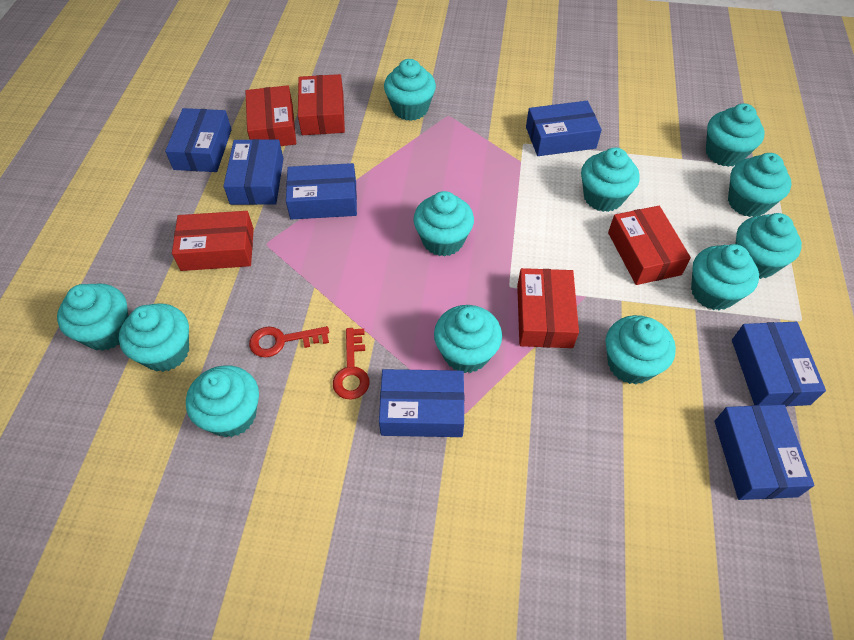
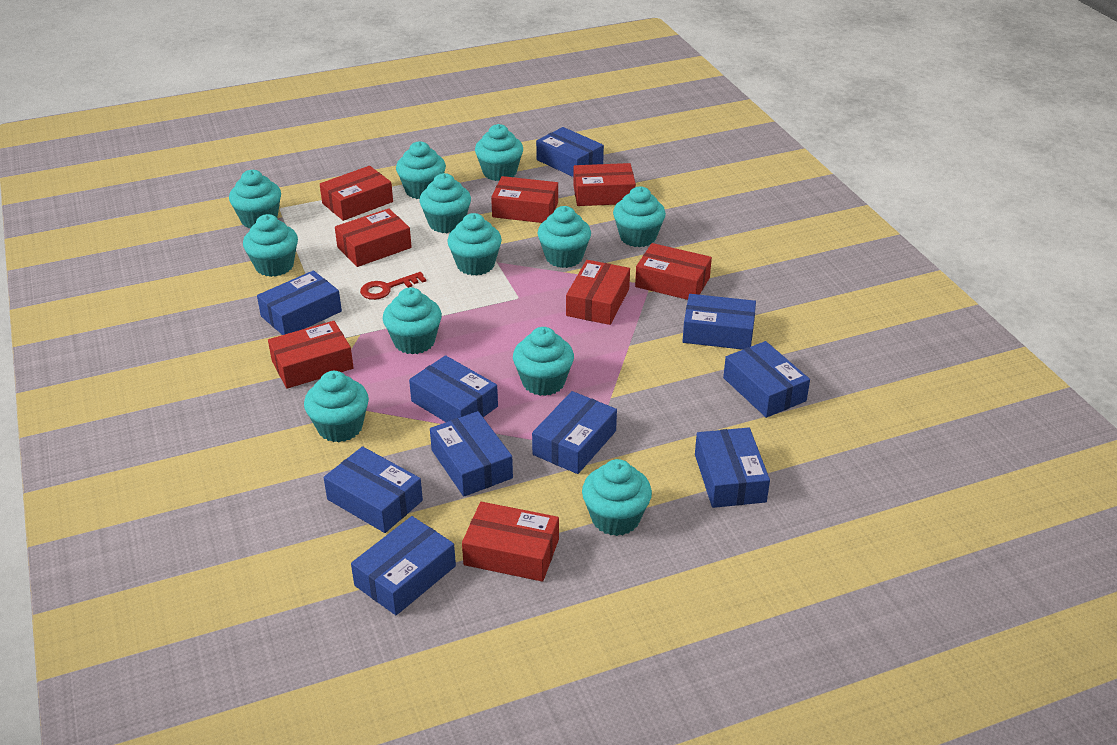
blue box: [165,108,232,172] [223,139,284,205] [286,163,357,220] [379,369,464,437] [526,101,602,156] [714,404,814,500] [732,322,826,407] = 7 -> [257,270,342,335] [324,446,423,533] [351,516,456,615] [409,355,498,422] [430,411,513,496] [532,391,617,474] [536,127,604,177] [682,294,756,350] [695,427,770,508] [723,341,810,418] = 10
red box: [172,211,254,271] [245,85,296,146] [298,74,345,135] [517,268,579,348] [608,206,691,285] = 5 -> [268,321,354,389] [320,166,393,221] [335,208,412,267] [462,502,559,582] [491,176,558,223] [566,260,630,325] [573,163,636,206] [635,243,712,300] = 8
red key: [249,326,329,357] [333,328,370,400] = 2 -> [360,272,426,300] = 1

